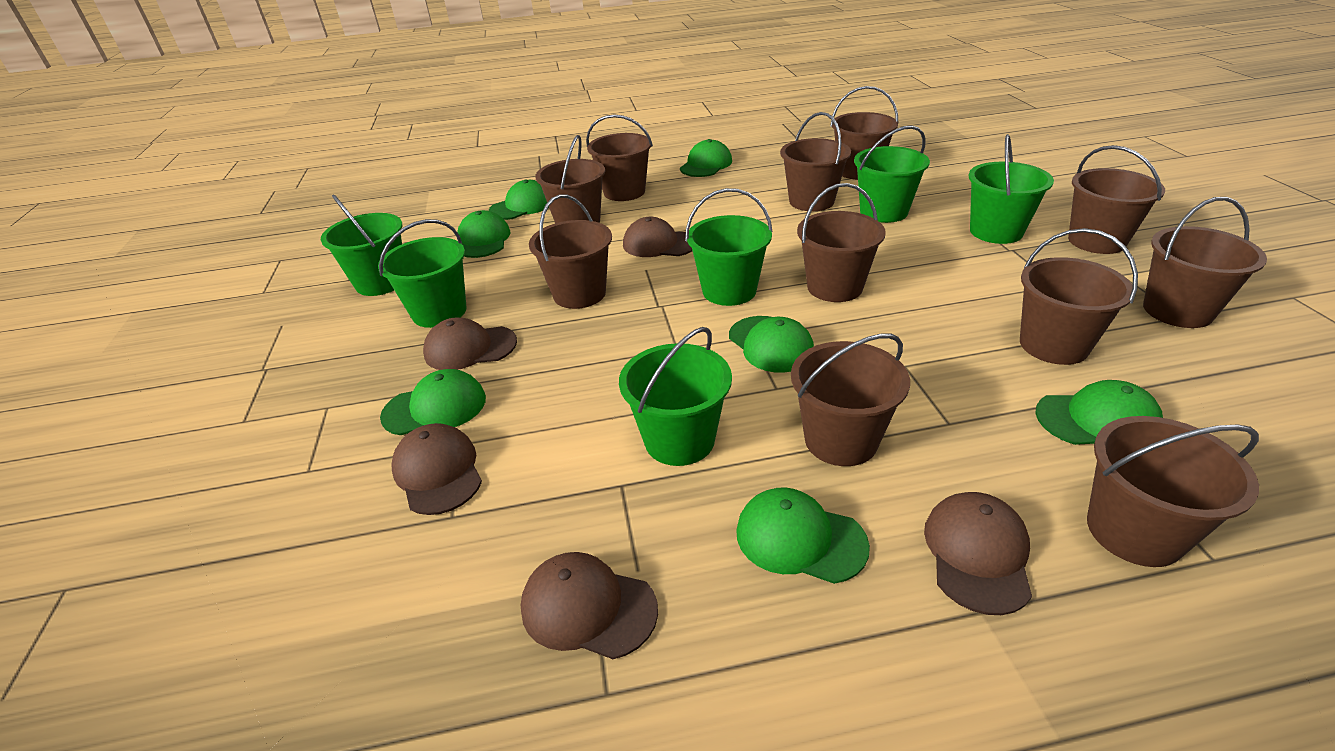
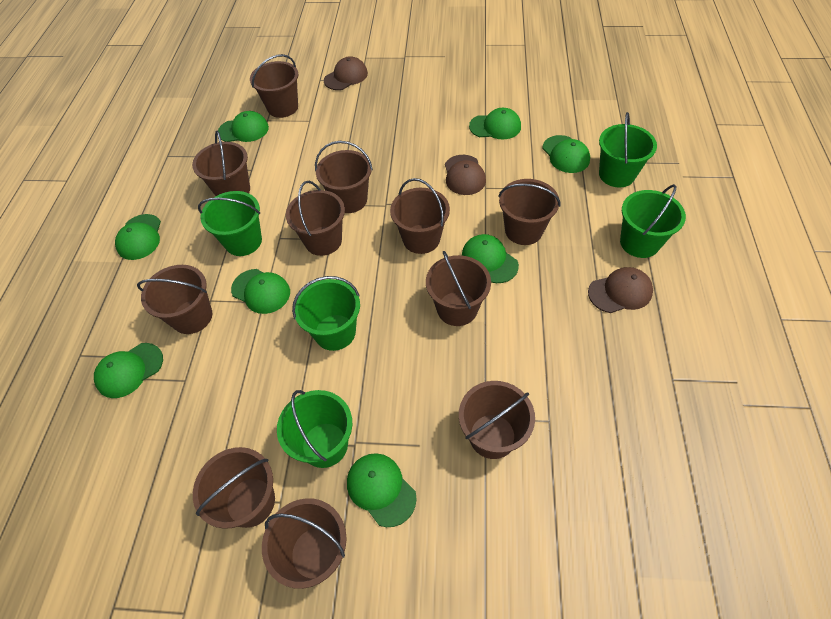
brown cap: [391,423,482,515] [423,318,517,370] [521,552,658,659] [623,217,692,257] [924,492,1032,615] = 5 -> [324,56,368,90] [445,155,486,195] [588,267,653,313] = 3
green bucket: [321,194,402,296] [378,219,466,328] [619,327,732,466] [685,188,773,306] [854,126,930,223] [969,134,1054,244] = 6 -> [198,191,262,256] [277,390,352,468] [292,276,360,351] [599,112,657,188] [620,184,686,258] = 5
green cap: [380,369,486,435] [457,210,510,258] [489,180,549,220] [680,139,732,177] [729,316,814,373] [736,487,870,584] [1035,380,1163,445] = 7 -> [94,343,163,398] [115,214,161,260] [218,111,269,142] [231,269,290,314] [347,453,417,527] [462,234,519,283] [469,108,521,139] [542,135,590,173] = 8

